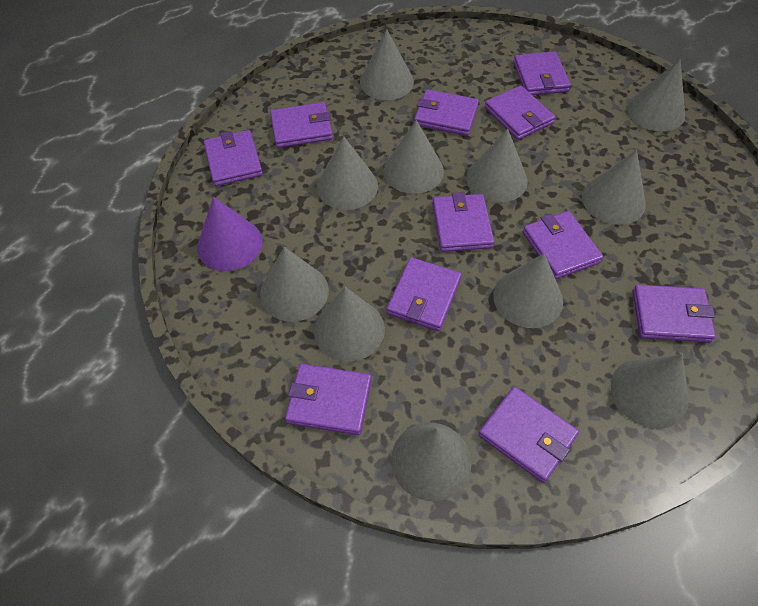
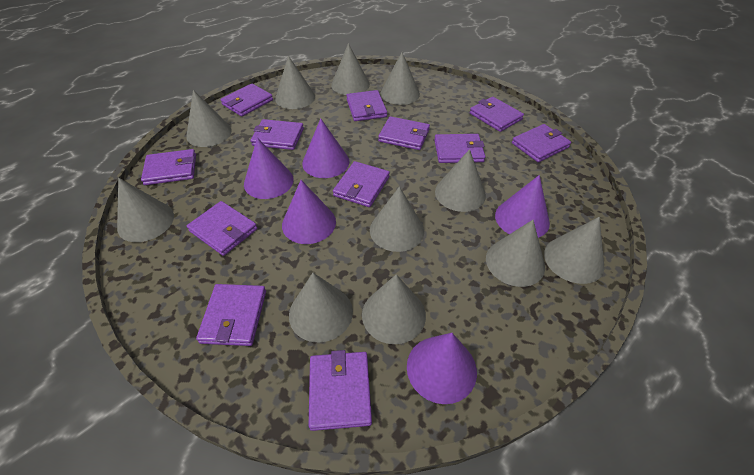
purple cone: [197,197,263,271] = 1 -> [244,138,294,199] [282,180,336,244] [302,118,349,178] [407,333,477,404] [495,175,550,238] = 5
purple wallet: [204,130,263,186] [270,102,333,148] [285,364,372,435] [387,257,462,331] [414,89,479,136] [432,192,494,252] [478,387,579,483] [485,86,555,140] [513,51,571,95] [523,211,603,279] [633,284,716,343] = 11 -> [141,149,196,185] [187,201,257,256] [196,284,266,346] [220,84,273,117] [251,119,304,150] [309,350,372,431] [333,161,390,207] [346,90,387,121] [378,116,430,150] [434,134,486,163] [470,97,524,132] [512,124,571,162] = 12

